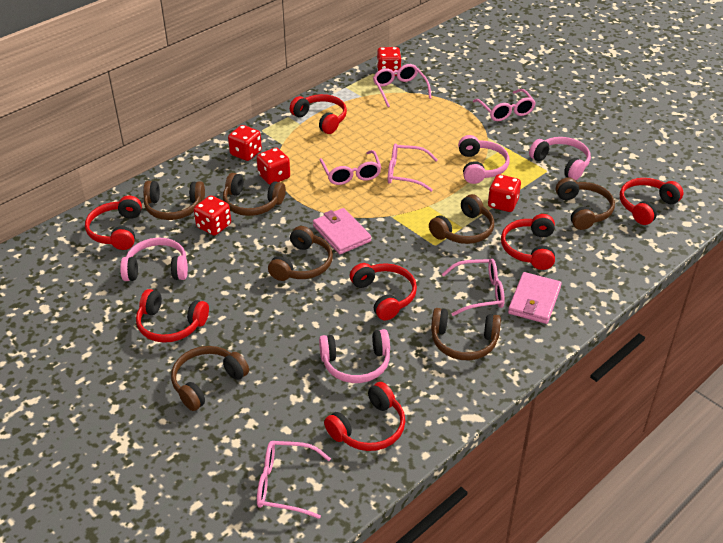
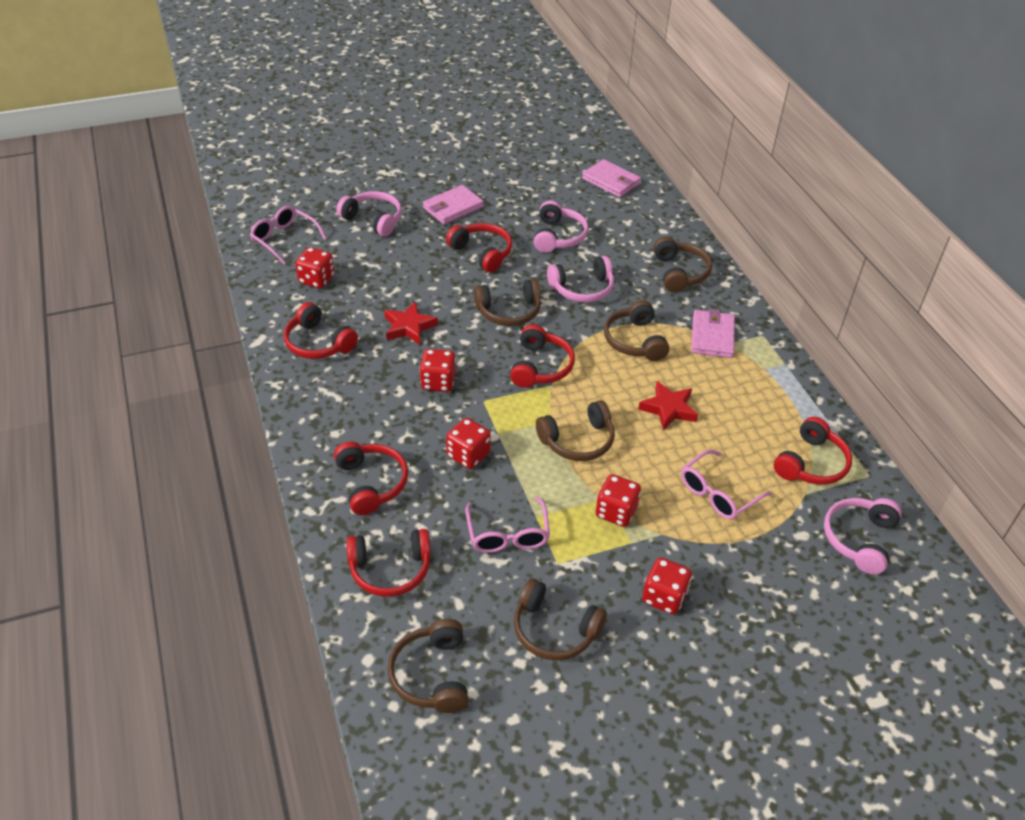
brown headphones: [143,181,205,220] [171,346,249,411] [223,173,286,216] [268,226,333,281] [429,194,494,244] [431,308,501,360] [556,178,615,230] = 7 -> [388,619,468,713] [474,279,541,326] [514,578,607,660] [536,400,615,461] [604,300,669,361] [653,237,712,292] = 6
pink glasses: [257,441,331,519] [319,150,381,185] [373,64,432,107] [388,143,438,192] [442,258,505,316] [473,89,536,121] = 6 -> [250,206,327,264] [466,497,550,553] [681,449,772,520] = 3
pink wallet: [313,208,371,254] [508,272,562,324] = 2 -> [423,185,484,224] [582,159,641,198] [691,309,735,358] = 3
red headphones: [85,195,142,250] [136,289,209,343] [290,94,347,134] [324,382,405,451] [350,263,417,320] [501,214,555,270] [620,178,684,225] = 7 -> [284,302,358,359] [334,441,408,515] [346,529,431,597] [446,223,512,272] [510,324,575,388] [774,417,852,485] = 6
red star: none = 0 -> [384,301,438,345] [638,381,698,431] = 2

